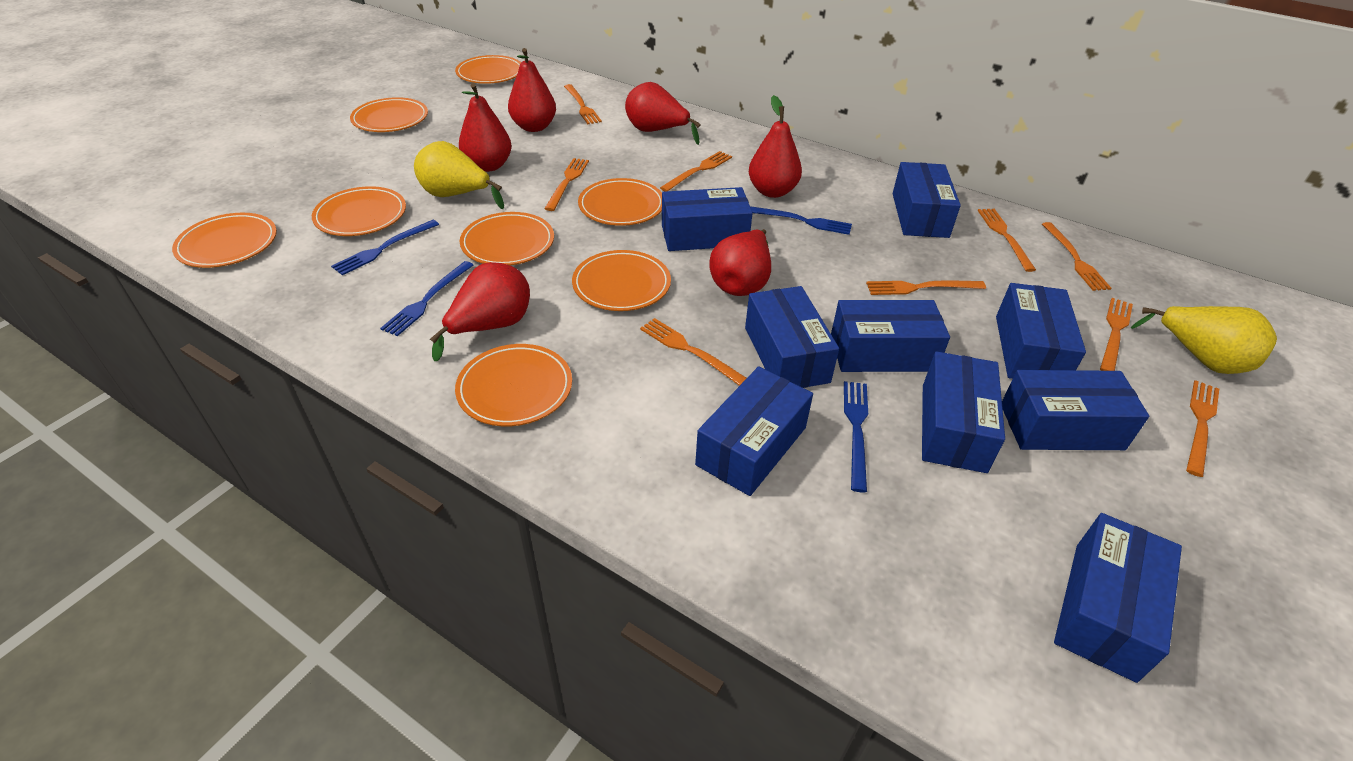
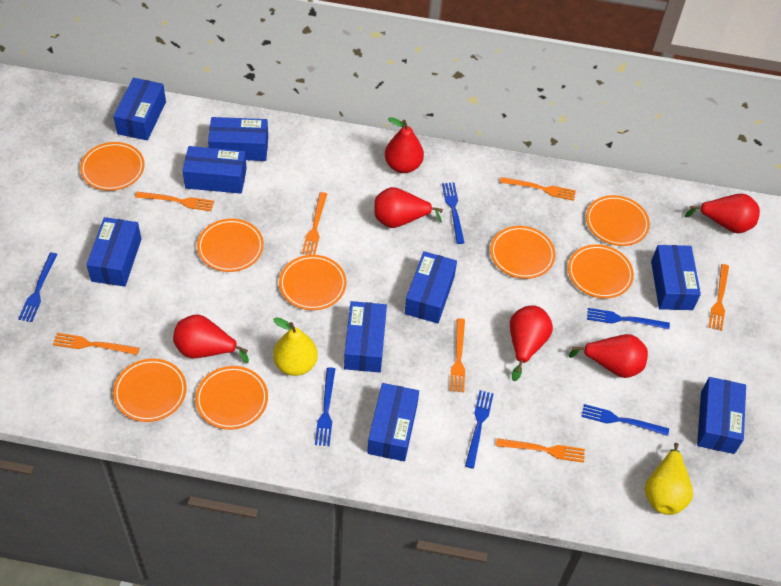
blue fork: [331,220,439,275] [380,261,473,336] [750,206,852,235] [844,381,868,492] = 4 -> [18,252,58,322] [315,367,335,446] [442,182,465,244] [465,390,493,468] [581,404,669,436] [587,308,670,329] = 6
orange fork: [544,158,589,211] [564,84,602,124] [640,318,747,386] [660,151,732,191] [866,280,986,295] [978,209,1036,272] [1042,222,1111,291] [1100,298,1133,371] [1186,380,1219,477] = 9 -> [53,333,140,355] [135,191,214,211] [302,192,327,255] [450,318,465,392] [496,438,585,463] [500,177,576,201] [709,264,729,331] = 7

